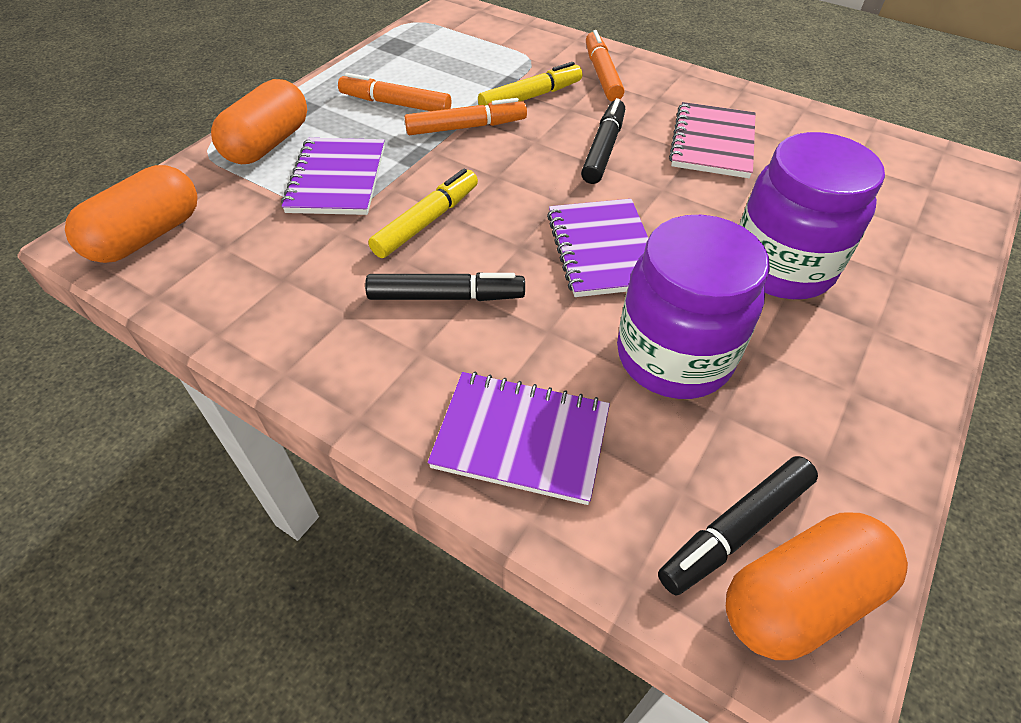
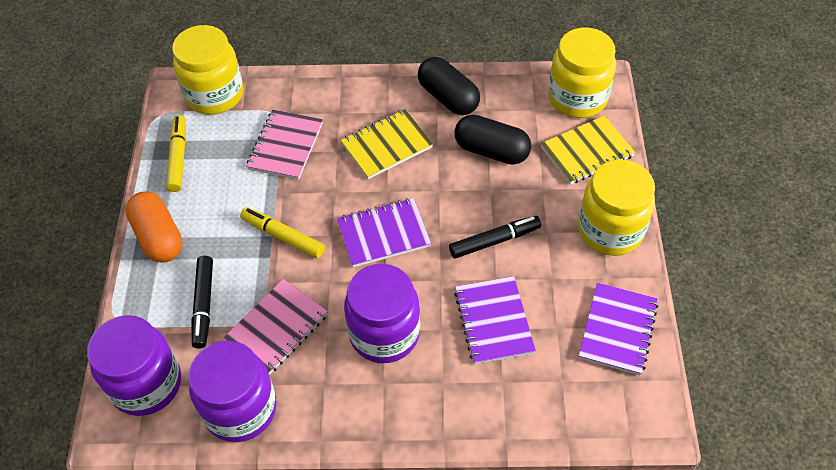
black capsule: none = 0 -> [418,57,480,115] [454,115,531,165] = 2
black marker: [365,272,525,301] [581,98,625,184] [658,456,818,596] = 3 -> [191,256,213,349] [449,216,541,259] = 2
orange capsule: [65,165,197,263] [211,79,307,164] [726,513,908,660] = 3 -> [125,191,183,263] = 1
orange marker: [338,73,451,111] [404,98,527,135] [586,30,624,101] = 3 -> none = 0
pink notebook: [669,102,756,178] = 1 -> [224,279,328,375] [246,110,323,180] = 2
purple jar: [617,215,770,399] [739,132,885,299] = 2 -> [87,315,181,416] [188,341,277,442] [344,264,420,363] = 3
yellow jar: none = 0 -> [172,25,244,115] [548,28,616,118] [578,159,655,256] = 3
yellow notebook: none = 0 -> [340,109,433,179] [541,116,636,185] = 2

